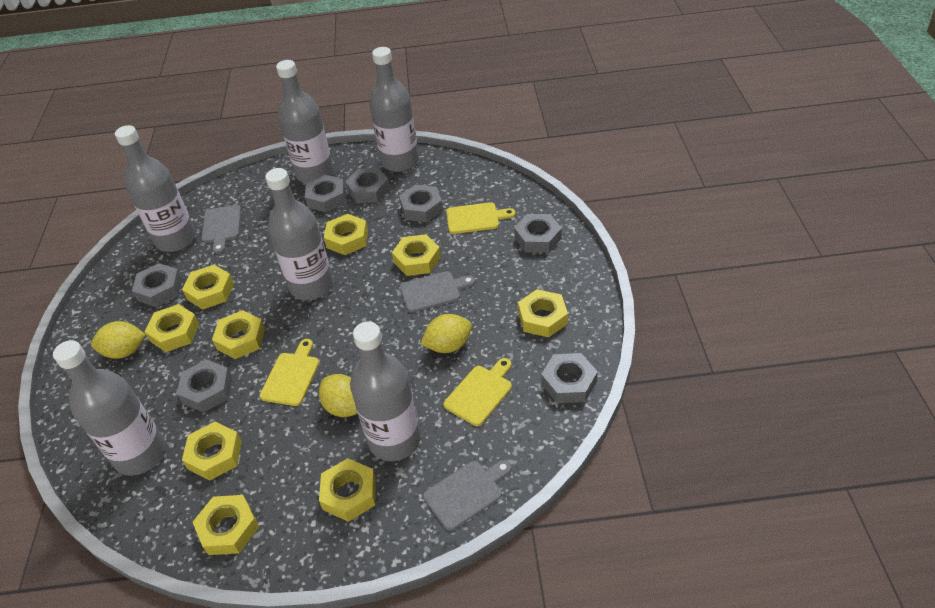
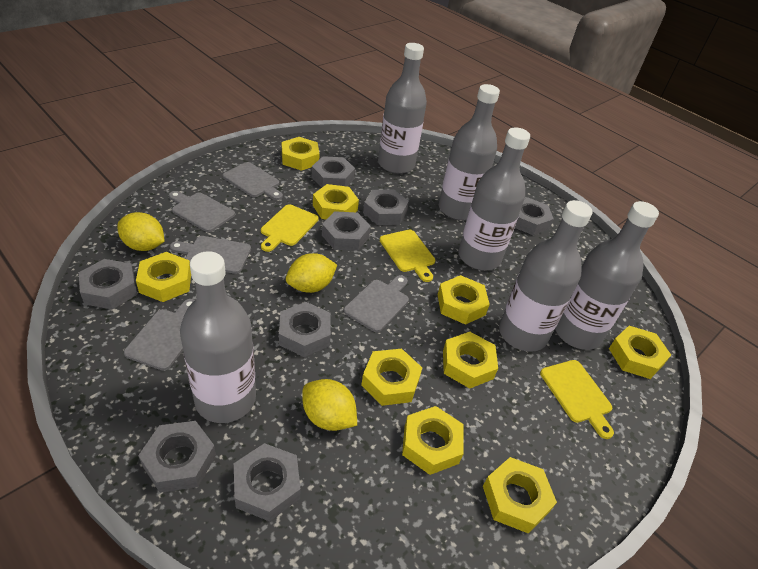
grey cutting board: [201,205,241,254] [400,271,475,313] [423,460,511,531] = 3 -> [124,299,195,370] [169,191,235,232] [170,236,251,274] [223,162,283,200] [344,275,409,332] = 5
grey nut: [132,263,182,307] [177,360,232,413] [305,175,346,213] [345,168,390,203] [399,185,443,222] [514,214,562,253] [541,353,598,403] = 7 -> [79,259,137,310] [138,421,216,493] [234,443,301,521] [279,302,331,357] [312,156,355,188] [322,211,371,251] [363,190,409,225] [515,197,554,235] = 8

